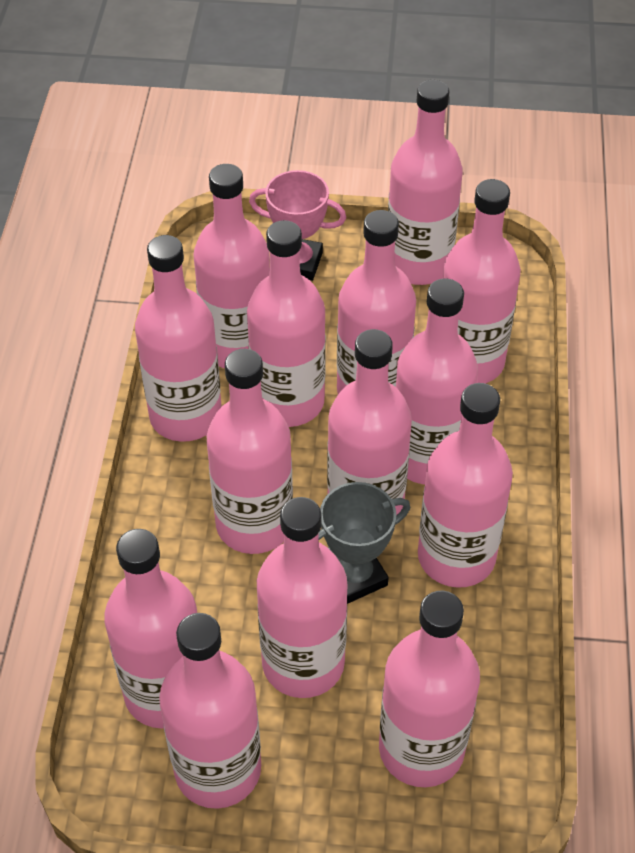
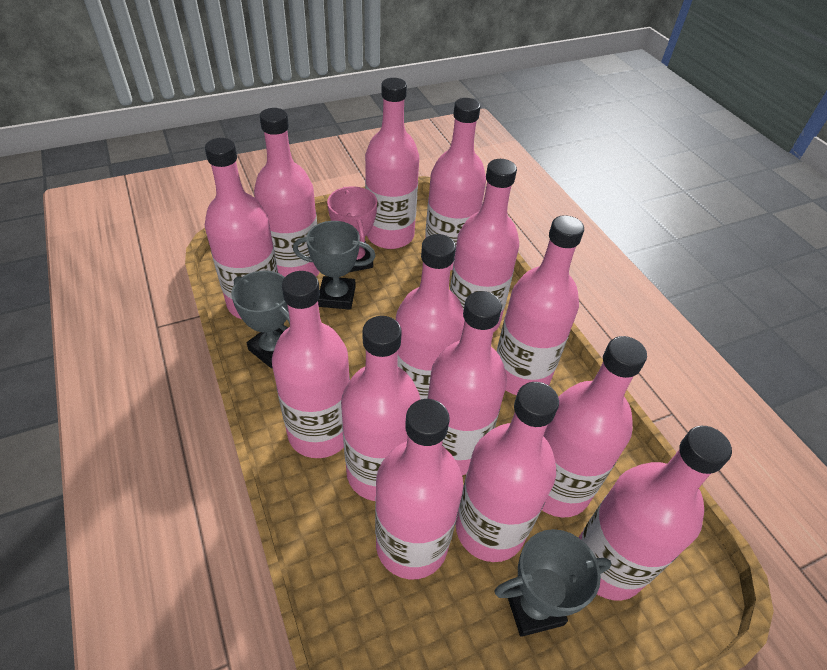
grey trophy: [318,482,410,604] = 1 -> [231,271,290,368] [293,221,375,310] [494,529,611,637] = 3

